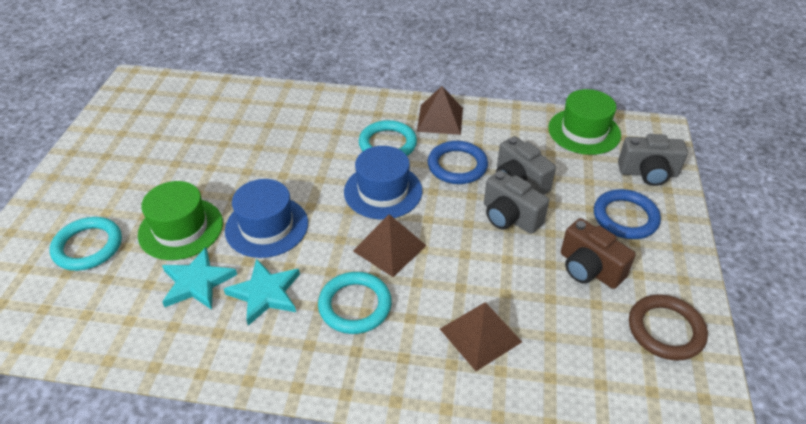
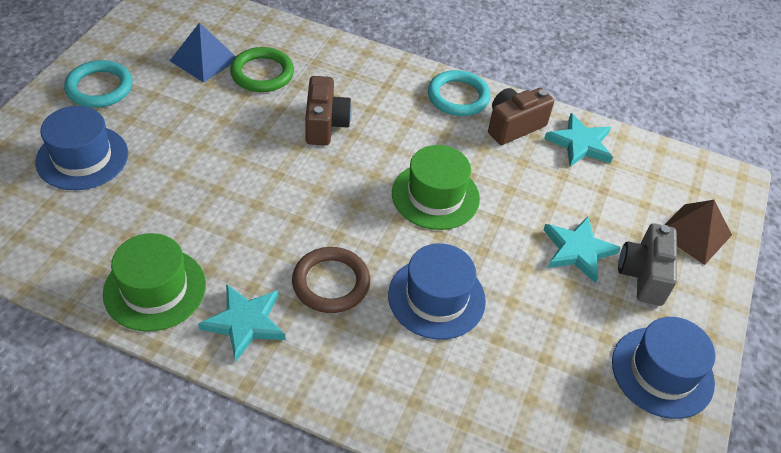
blue hat: [225,179,308,258] [344,146,422,219] = 2 -> [35,106,128,190] [388,243,486,340] [612,317,715,419] = 3
blue pyramid: none = 0 -> [170,22,236,83] = 1
blue ring: [428,141,488,184] [594,189,661,239] = 2 -> none = 0
brown camera: [561,218,636,289] = 1 -> [305,76,352,145] [488,88,554,145] = 2
brown pyramid: [353,214,427,277] [417,86,463,135] [440,302,522,371] = 3 -> [665,200,732,265] = 1
green ring: none = 0 -> [230,47,294,92] = 1
grey camera: [484,170,549,234] [496,136,556,195] [618,134,688,186] = 3 -> [618,223,677,306] = 1
turquoise ring: [50,217,122,271] [318,272,392,334] [359,120,417,156] = 3 -> [64,60,133,108] [428,70,490,116] = 2
turquoise star: [162,247,237,310] [224,259,300,326] = 2 -> [198,284,286,362] [543,217,621,283] [544,113,613,167] = 3

